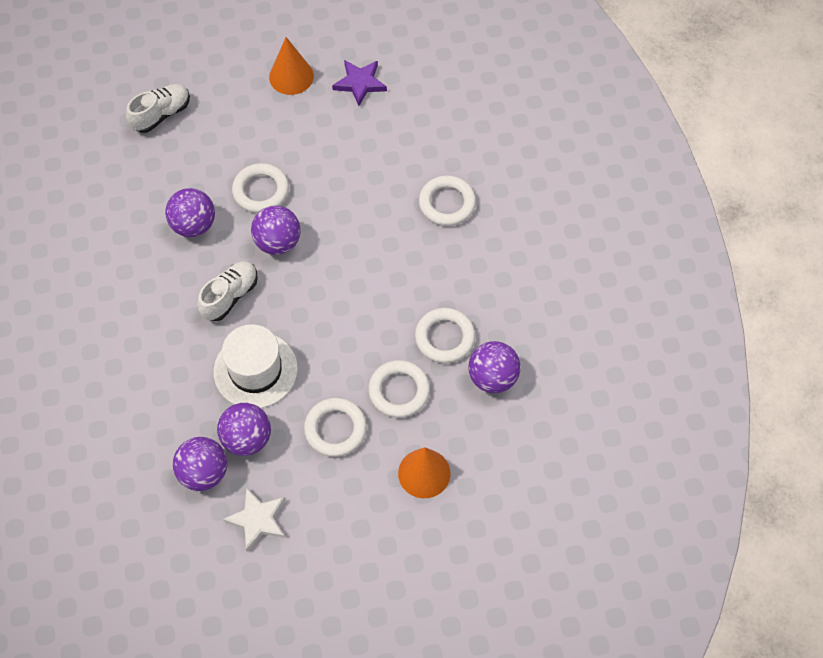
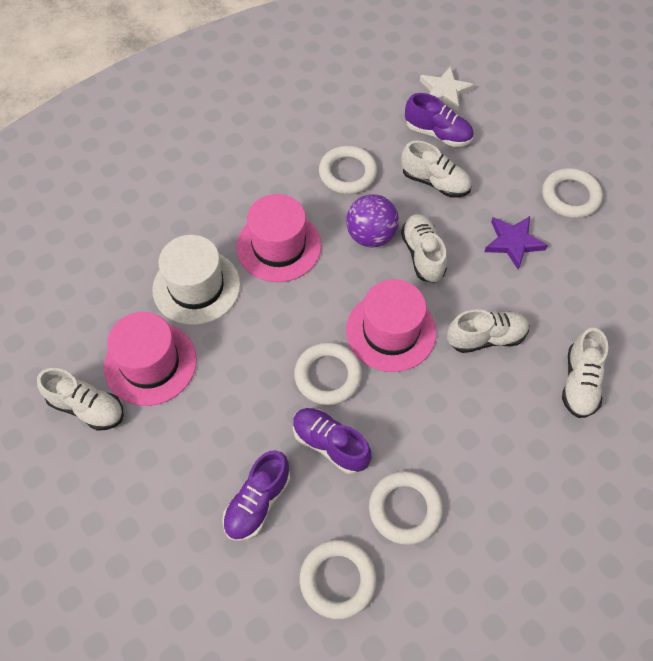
orange cone: [269,37,314,95] [398,447,451,498] = 2 -> none = 0
pink hat: none = 0 -> [104,312,197,406] [236,194,322,282] [346,279,436,372] = 3
purple ball: [165,188,215,237] [173,437,227,491] [217,403,271,456] [251,205,301,255] [469,341,521,393] = 5 -> [346,194,399,247] = 1
purple shoe: none = 0 -> [222,450,290,541] [293,408,371,474] [405,93,474,147] = 3
white shoe: [126,84,190,133] [197,261,258,321] = 2 -> [37,368,124,431] [401,141,472,198] [401,214,447,283] [447,309,530,353] [562,328,608,418] = 5

